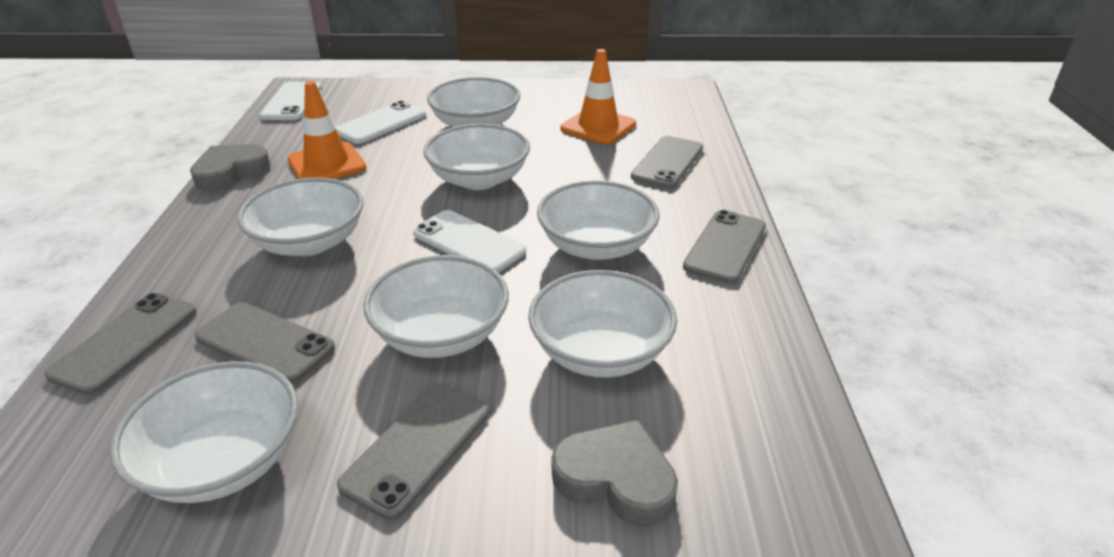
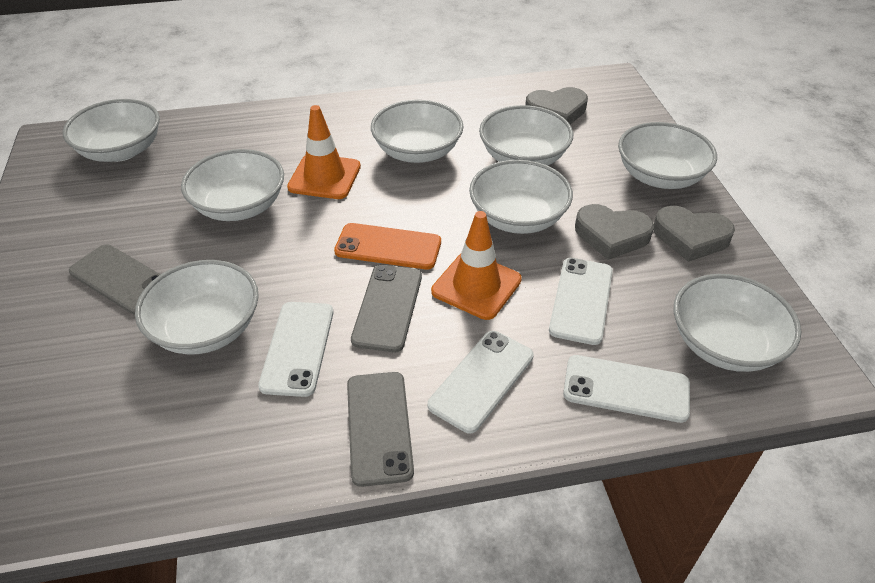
grey heart: [190,144,271,191] [552,420,678,526] = 2 -> [525,87,588,124] [575,204,654,260] [653,206,735,262] = 3
grey phone: [45,293,196,395] [195,302,335,383] [337,384,489,520] [631,136,703,189] [683,210,766,284] = 5 -> [69,244,161,315] [347,372,414,487] [351,265,422,352] = 3
orange phone: none = 0 -> [334,223,441,270] = 1
white bowl: [110,361,299,503] [237,177,364,256] [363,255,509,358] [423,124,530,190] [427,77,521,127] [528,270,677,378] [537,180,660,260] = 7 -> [63,99,160,162] [135,260,259,354] [181,149,284,221] [371,100,464,163] [469,160,573,234] [479,105,573,166] [618,122,717,189] [674,274,801,372] = 8
white phone: [260,82,321,120] [336,101,426,144] [413,210,526,273] = 3 -> [258,302,333,397] [428,331,534,433] [549,258,613,345] [563,355,690,423] = 4

